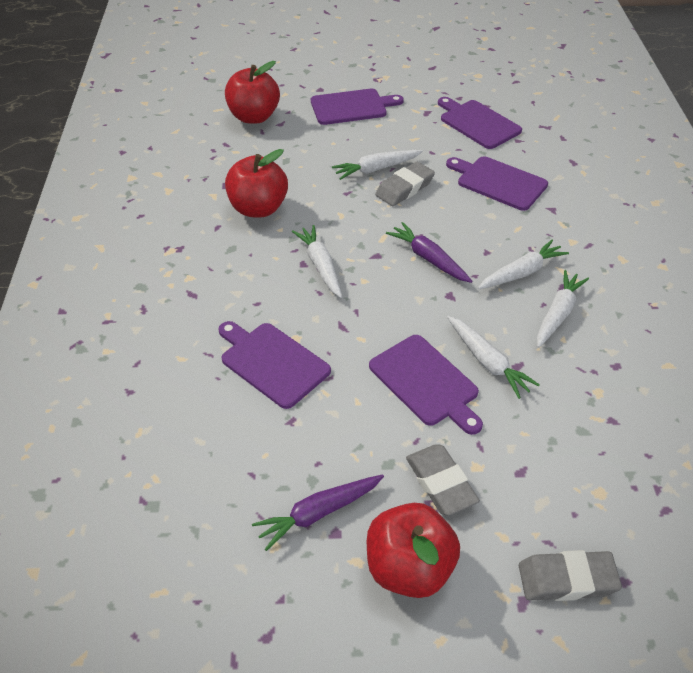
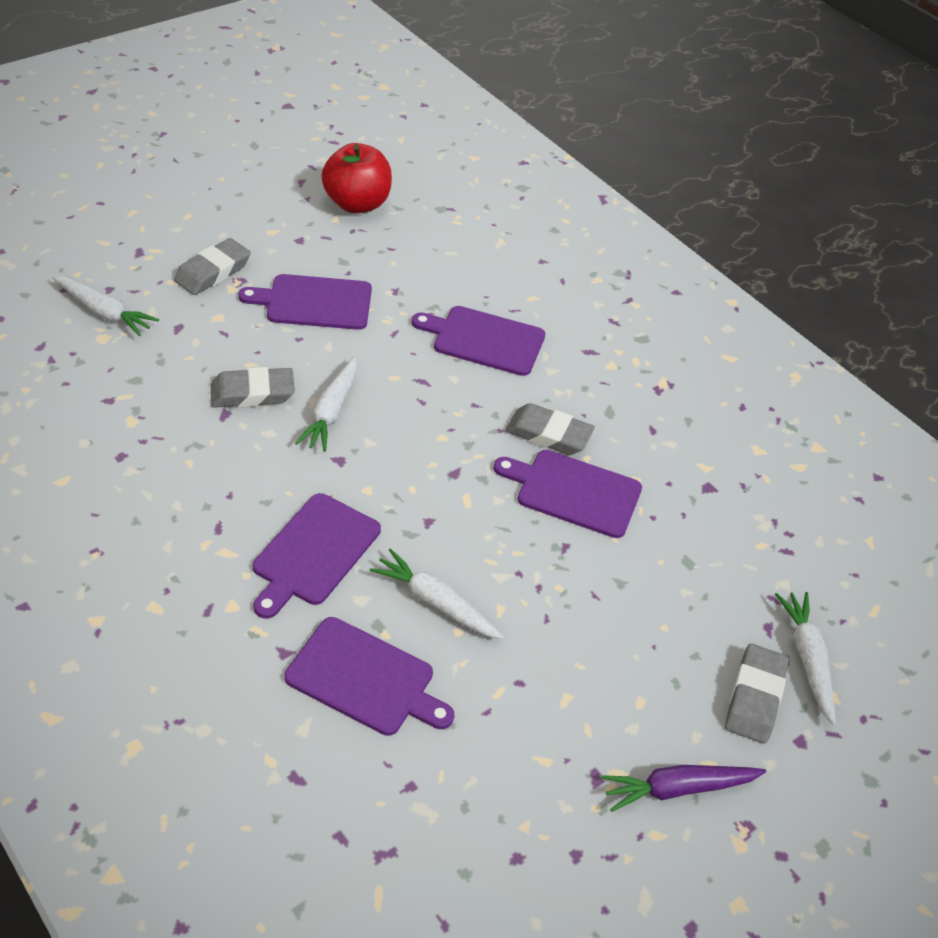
grey eraser: [375,162,435,206] [406,444,480,516] [519,550,622,601] = 3 -> [174,238,251,295] [211,367,295,408] [505,403,595,455] [725,644,789,744] = 4
purple carrot: [252,474,384,551] [386,222,472,283] = 2 -> [601,765,766,812] = 1
red apple: [225,61,280,123] [225,149,288,217] [367,503,460,598] = 3 -> [321,143,392,213] = 1
white carrot: [292,225,342,298] [332,150,423,180] [447,316,540,399] [478,240,569,289] [537,270,589,348] = 5 -> [52,276,159,336] [295,356,357,452] [369,548,504,639] [775,592,836,726] = 4

